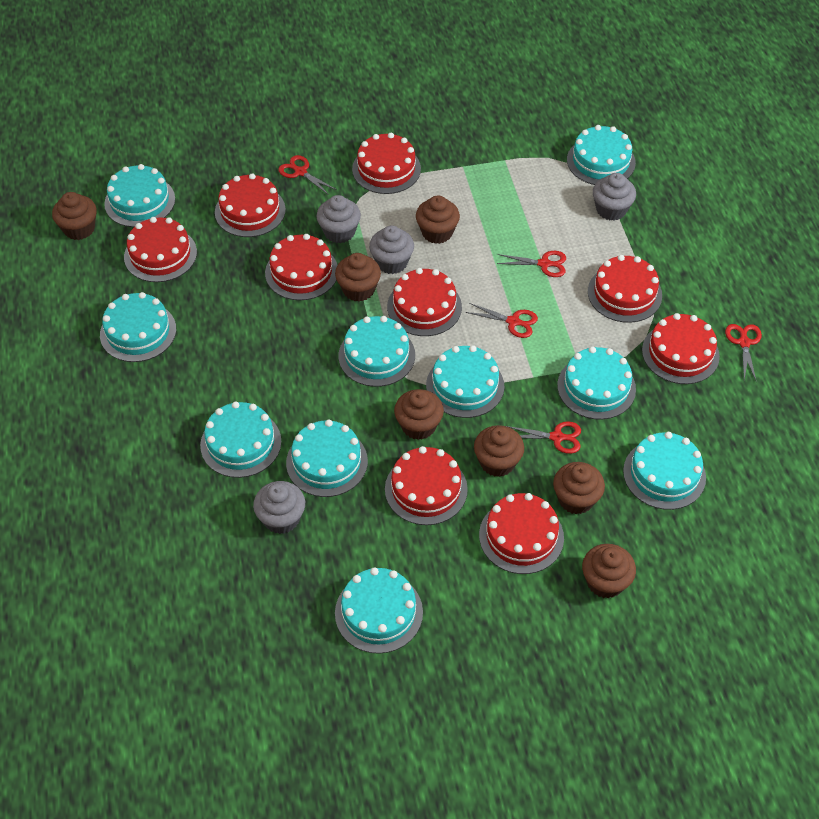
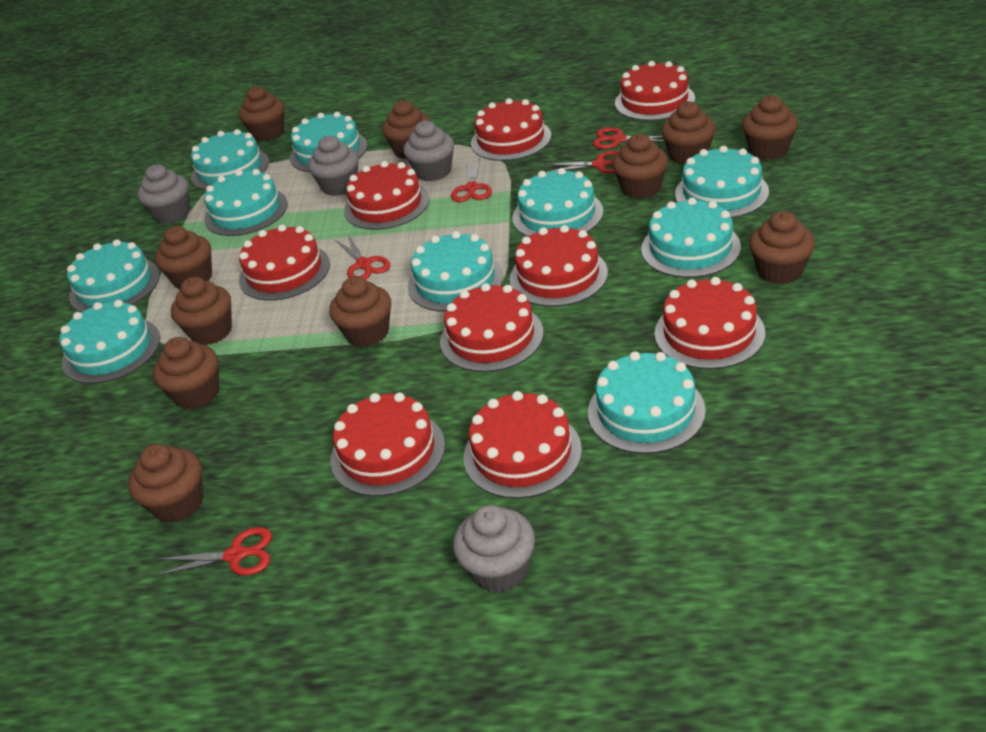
brown cupcake: [52,192,97,240] [335,253,381,302] [394,389,444,440] [416,196,460,244] [474,425,524,477] [553,462,605,514] [582,544,636,598] = 7 -> [128,444,203,523] [153,337,219,409] [155,226,212,289] [171,277,232,345] [239,86,285,142] [329,276,391,347] [382,100,430,159] [612,134,668,199] [661,101,716,165] [742,95,798,160] [749,211,815,284] = 11

